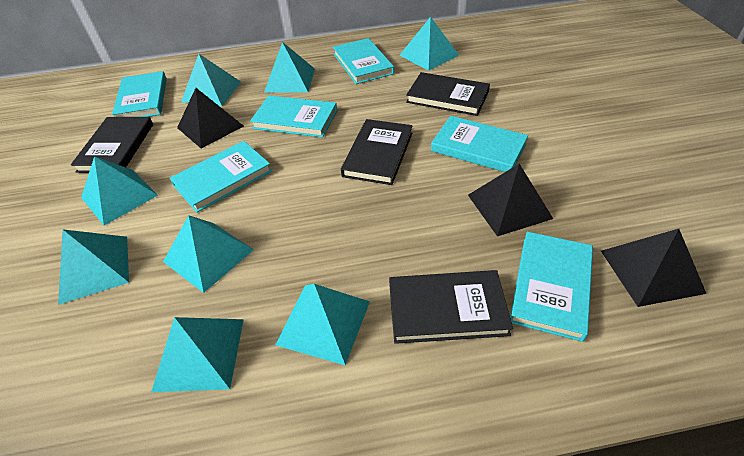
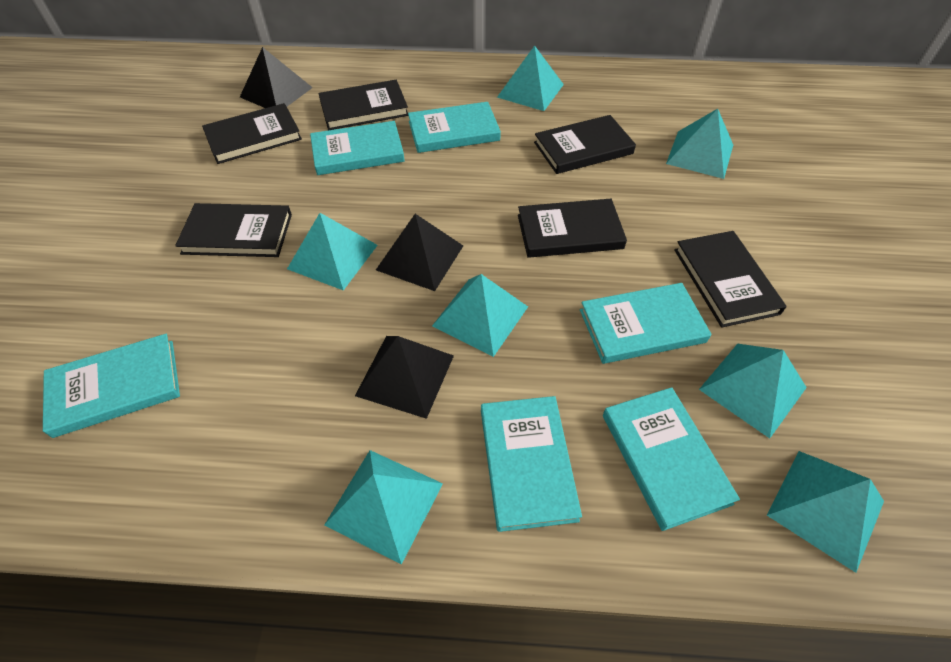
black book: [71,117,153,173] [341,119,413,185] [389,270,513,344] [406,72,490,116] = 4 -> [175,203,292,257] [202,103,302,164] [318,80,408,130] [518,199,627,258] [534,115,636,174] [674,231,787,328] = 6
turquoise pyramid: [58,230,129,305] [81,156,158,225] [151,317,244,392] [163,215,254,293] [181,54,241,106] [264,42,315,93] [275,284,370,365] [400,17,459,71] = 8 -> [287,213,378,291] [324,450,443,564] [432,274,528,357] [497,45,564,111] [666,109,733,179] [699,344,807,438] [767,451,884,573] = 7

